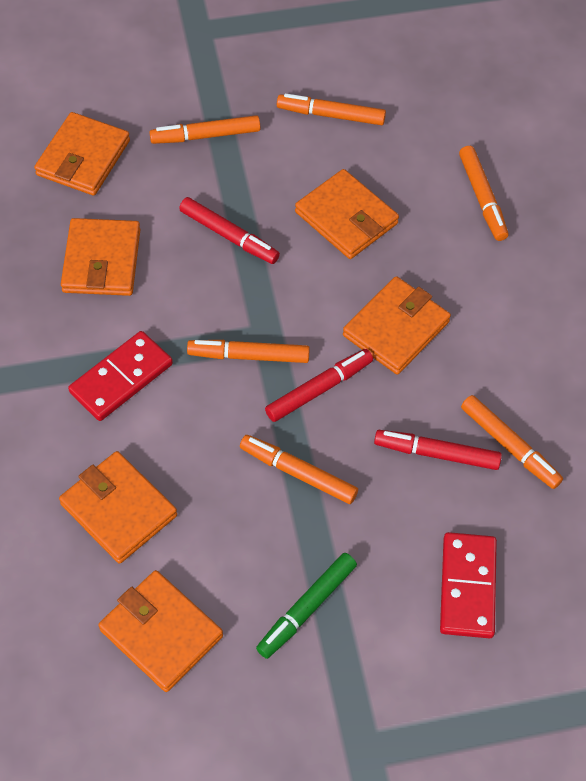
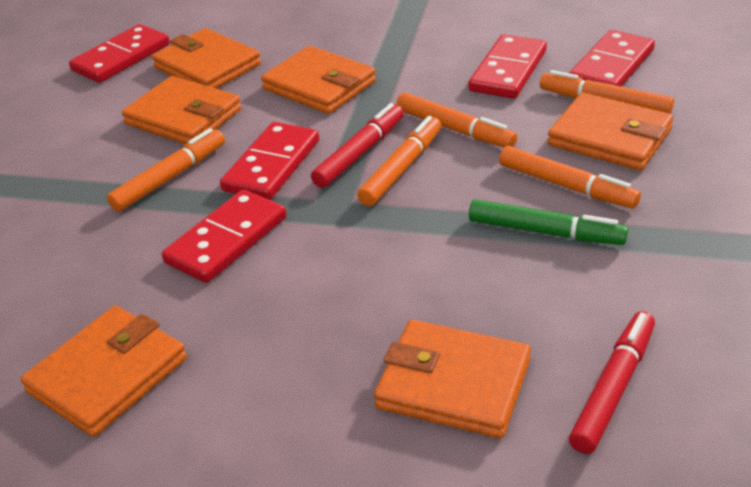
orange marker: [149,115,260,144] [187,340,310,363] [240,435,358,504] [277,93,386,125] [459,146,508,241] [461,395,563,489] = 6 -> [107,128,225,212] [357,116,441,206] [396,92,517,147] [499,146,641,208] [540,70,674,114] = 5
red domino: [68,331,173,421] [440,532,497,638] = 2 -> [69,24,170,83] [162,190,287,283] [220,122,319,200] [469,34,547,99] [569,30,655,87] = 5
red marker: [179,197,280,264] [265,349,373,422] [374,430,502,470] = 3 -> [311,103,404,188] [569,311,655,454] = 2

